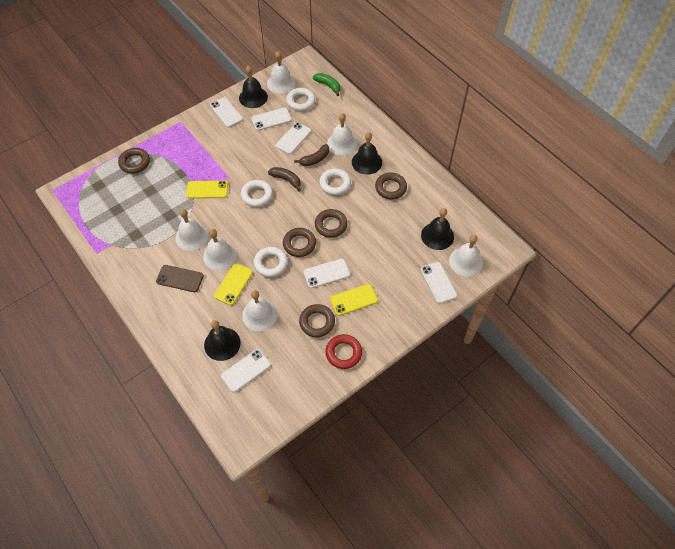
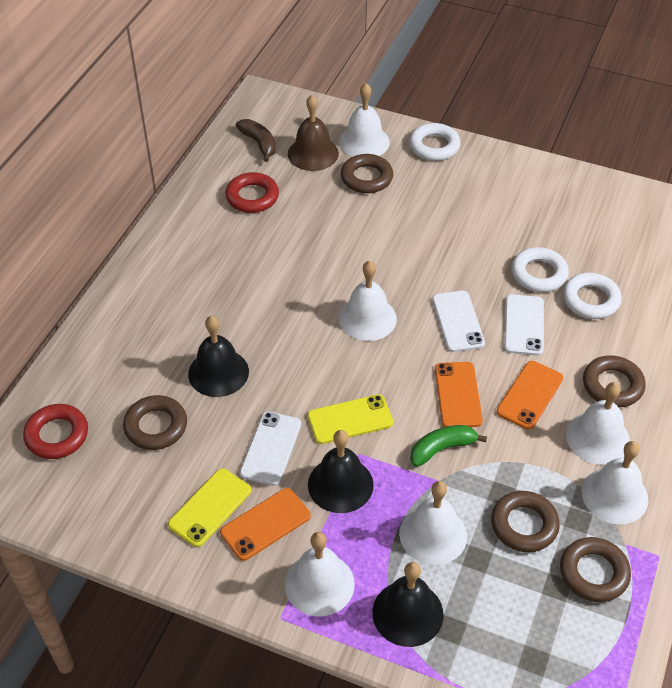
black bell: [204,320,241,361] [239,65,268,108] [352,132,382,175] [421,208,454,250] = 4 -> [188,316,249,397] [308,430,374,513] [372,562,444,647] = 3
brown banana: [268,167,301,192] [294,144,329,166] = 2 -> [236,119,276,162] = 1
brown bell: none = 0 -> [288,95,339,171] = 1
brown phone: [156,265,204,292] = 1 -> none = 0
orange phone: none = 0 -> [220,488,311,561] [435,362,483,427] [496,361,563,429] = 3
red ring: [325,334,362,369] = 1 -> [23,404,88,459] [225,172,279,213] = 2
white phone: [210,97,243,128] [221,349,271,392] [251,108,292,131] [275,122,311,154] [303,259,350,288] [420,262,457,304] = 6 -> [240,411,301,486] [432,291,485,352] [504,294,544,356] = 3
white ring: [241,180,273,207] [253,247,288,277] [286,88,315,111] [319,168,351,195] = 4 -> [409,123,461,161] [512,247,569,292] [563,273,622,319] = 3
yellow phone: [186,181,228,199] [214,263,253,305] [330,284,378,316] = 3 -> [168,468,251,547] [308,394,393,444] = 2

